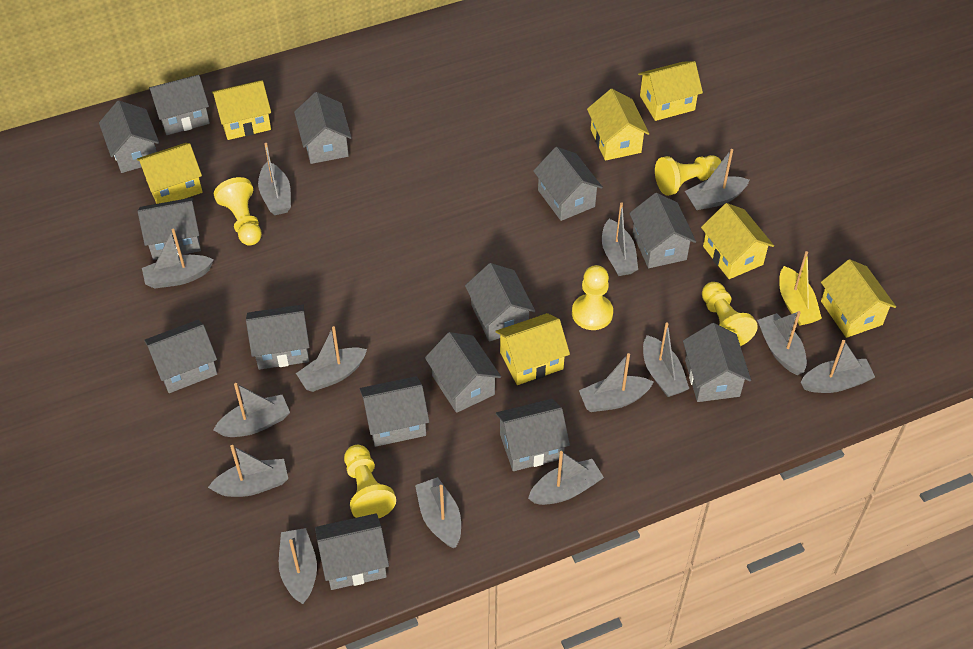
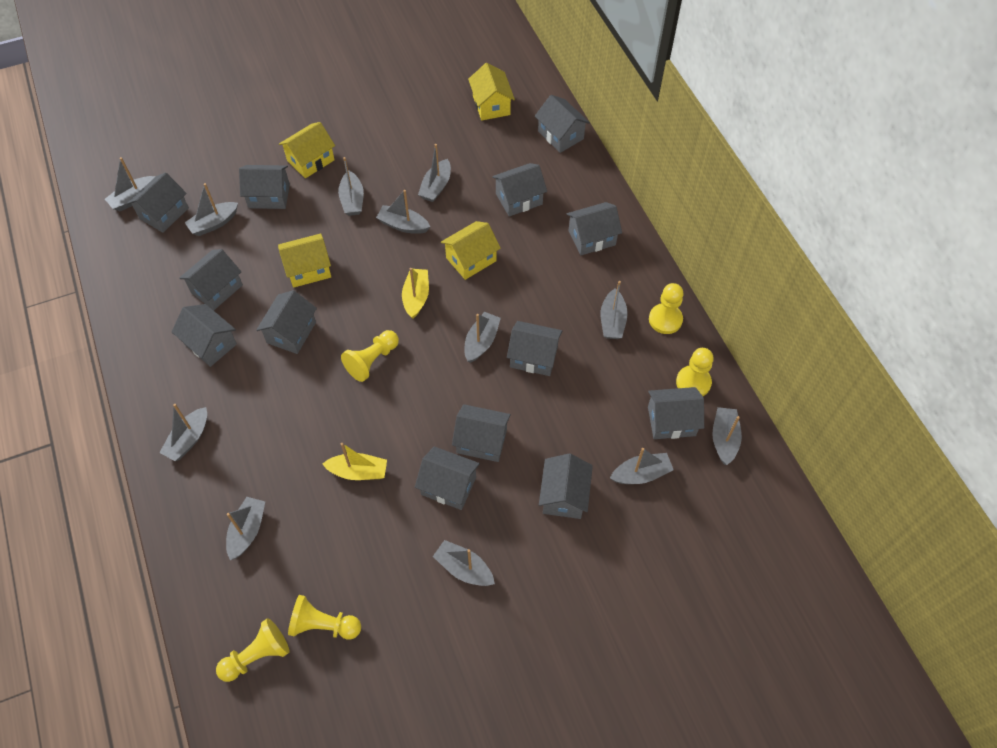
grey boat: [142,229,214,289] [208,445,288,497] [214,383,290,437] [258,143,291,215] [279,528,317,604] [296,326,367,392] [415,477,461,548] [528,451,604,505] [579,353,653,412] [602,202,638,276] [643,322,689,397] [685,149,749,210] [757,311,807,375] [801,340,875,393] = 14 -> [105,157,156,211] [159,404,207,461] [185,183,238,236] [226,497,265,560] [338,157,364,216] [376,190,430,234] [418,144,451,202] [433,540,495,586] [464,312,501,363] [600,281,628,339] [610,448,674,484] [712,407,742,465] = 12
grey house: [99,101,159,173] [138,197,201,260] [144,320,217,393] [149,75,210,135] [246,304,310,370] [294,92,352,164] [315,513,389,590] [360,376,429,447] [425,332,501,413] [465,263,535,342] [496,399,570,471] [533,147,603,221] [629,193,696,268] [683,323,751,402] = 14 -> [127,172,189,233] [172,304,237,367] [179,249,243,310] [239,165,290,209] [256,290,317,354] [415,446,480,510] [452,404,511,462] [492,163,547,216] [507,321,562,376] [535,95,590,153] [539,453,593,519] [567,202,622,255] [648,387,704,439] = 13
yellow boat: [779,251,822,326] = 1 -> [323,443,387,480] [402,268,429,319] = 2
yellow house: [137,143,203,204] [212,81,271,140] [496,313,570,385] [587,89,649,161] [638,61,703,121] [701,203,774,279] [821,259,896,338] = 7 -> [278,233,331,288] [279,122,335,178] [441,221,501,280] [468,63,515,121] = 4

